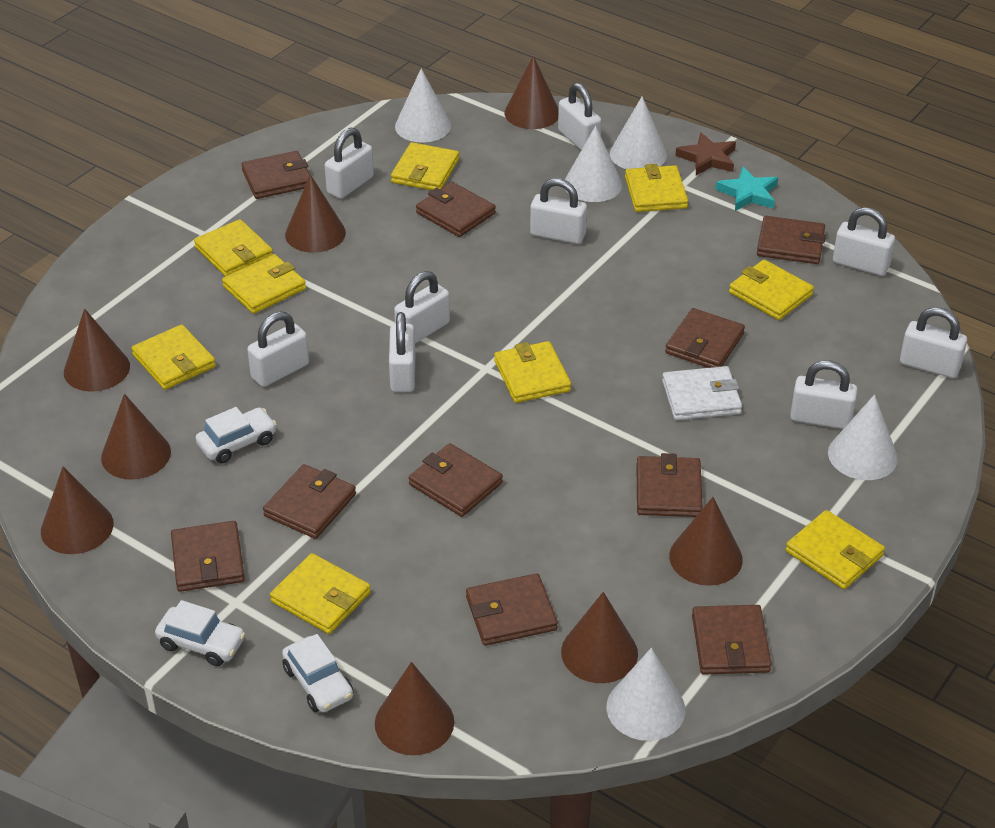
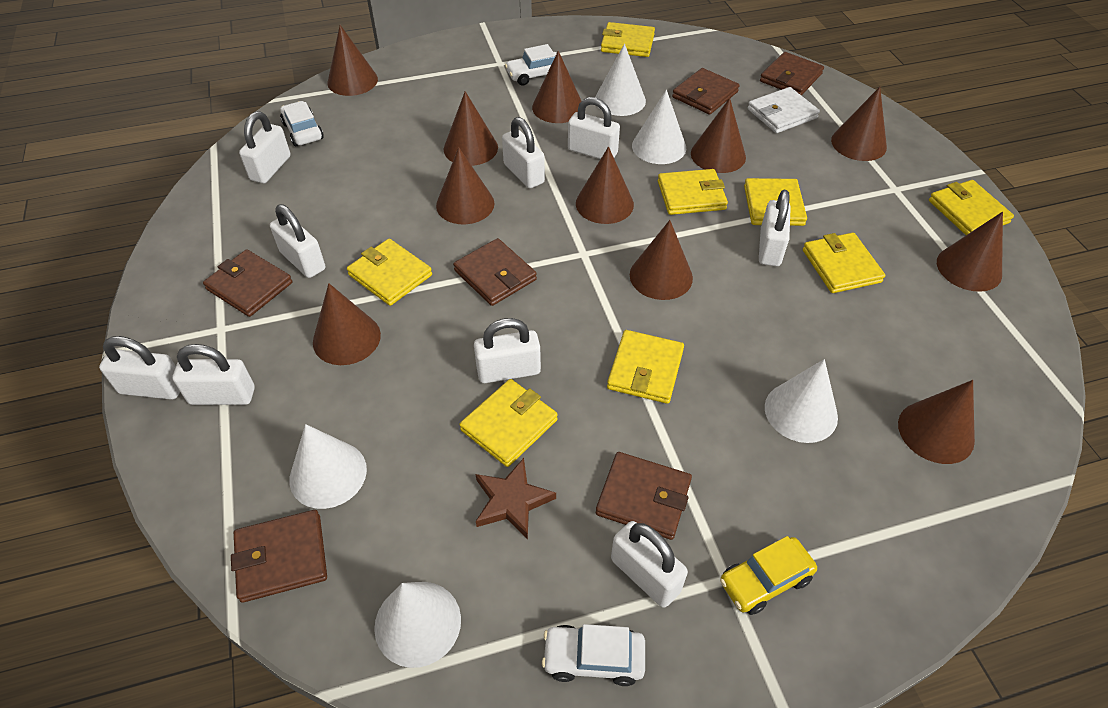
brown cone: [41,467,113,554] [64,309,130,392] [101,394,171,479] [285,174,346,253] [375,662,454,755] [505,56,559,129] [561,592,638,683] [669,497,743,586] = 8 -> [313,283,381,365] [328,25,378,96] [436,147,494,224] [444,91,498,166] [532,51,581,123] [576,147,634,224] [630,220,693,300] [691,98,746,173] [831,87,887,161] [898,380,975,464] [937,212,1003,292] = 11
brown wallet: [171,521,245,592] [241,151,310,199] [263,464,356,539] [409,443,503,517] [416,182,496,237] [466,573,558,646] [637,453,703,517] [665,308,745,368] [692,605,772,675] [757,216,826,264] = 10 -> [203,249,292,317] [231,510,327,603] [453,238,537,306] [596,452,692,540] [672,68,740,115] [760,52,824,95] = 6
turquoise star: [716,166,778,211] = 1 -> none = 0
yellow car: none = 0 -> [720,536,817,615] = 1
yellow wallet: [131,324,216,390] [194,219,273,276] [222,254,306,314] [270,553,371,634] [391,142,459,190] [494,341,571,403] [625,164,688,212] [729,260,814,320] [786,510,885,589] = 9 -> [347,239,432,306] [459,379,558,467] [601,22,655,57] [607,330,684,404] [658,169,728,215] [744,178,807,226] [803,233,885,293] [929,180,1014,235] = 8

